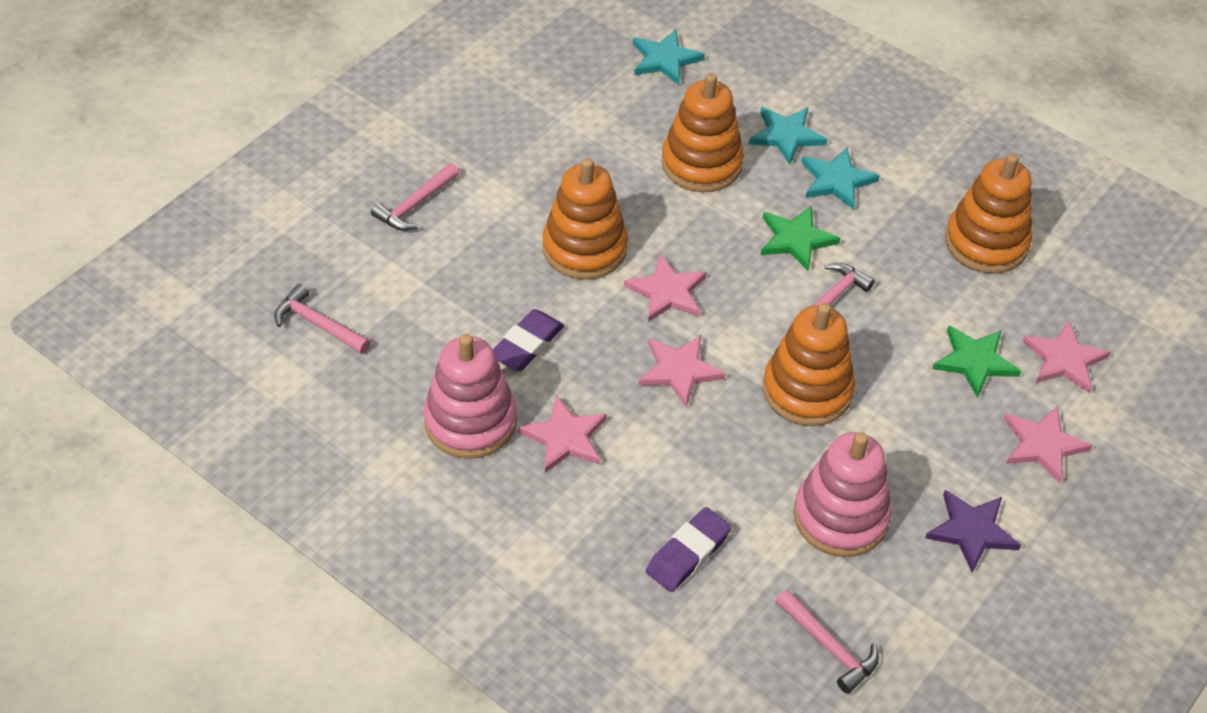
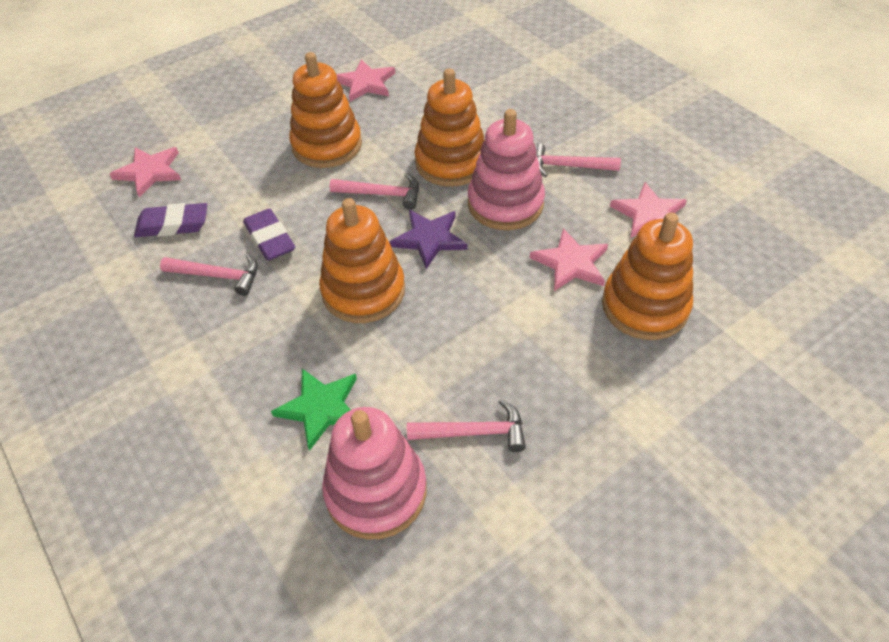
green star: [761,206,840,271] [932,326,1021,397] = 2 -> [271,369,357,451] = 1
pink star: [518,395,607,473] [624,254,707,322] [638,335,726,407] [1004,406,1093,483] [1022,321,1110,394] = 5 -> [109,147,181,197] [336,59,395,102] [530,228,608,291] [610,182,687,238] = 4
turquoise star: [633,29,705,85] [749,107,827,165] [802,148,880,210] = 3 -> none = 0

